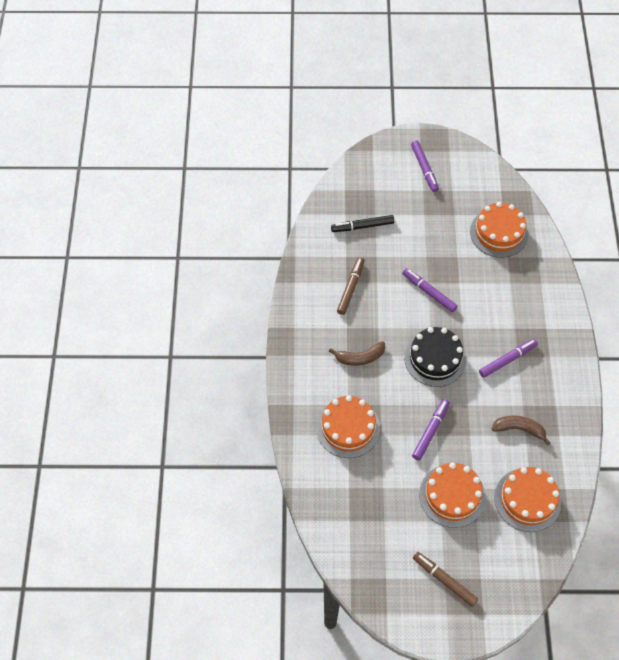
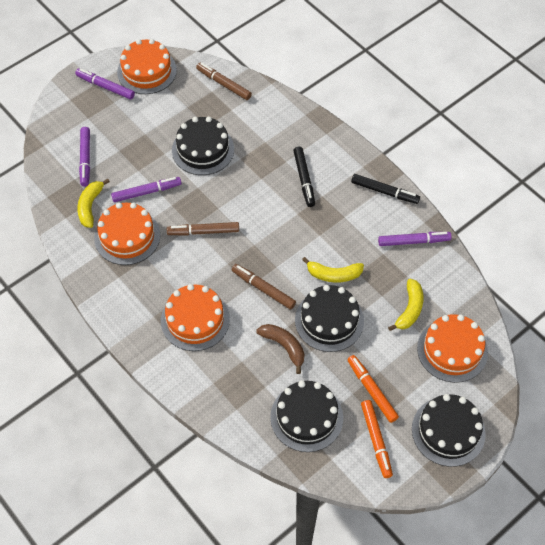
black cake: [404,327,466,387] = 1 -> [172,116,234,175] [270,381,343,452] [295,285,364,352] [412,394,486,467] = 4
black marker: [331,215,394,232] = 1 -> [293,147,315,207] [351,174,420,204] = 2
brown banana: [329,341,385,366] [492,416,550,445] = 2 -> [256,324,304,374] = 1
brown marker: [337,257,364,315] [413,552,478,607] = 2 -> [167,222,239,235] [196,62,252,100] [232,264,296,309] = 3
orange marker: none = 0 -> [347,355,399,423] [361,400,393,478] = 2
yellow banana: none = 0 -> [77,179,110,228] [302,257,364,283] [388,279,423,331] = 3

